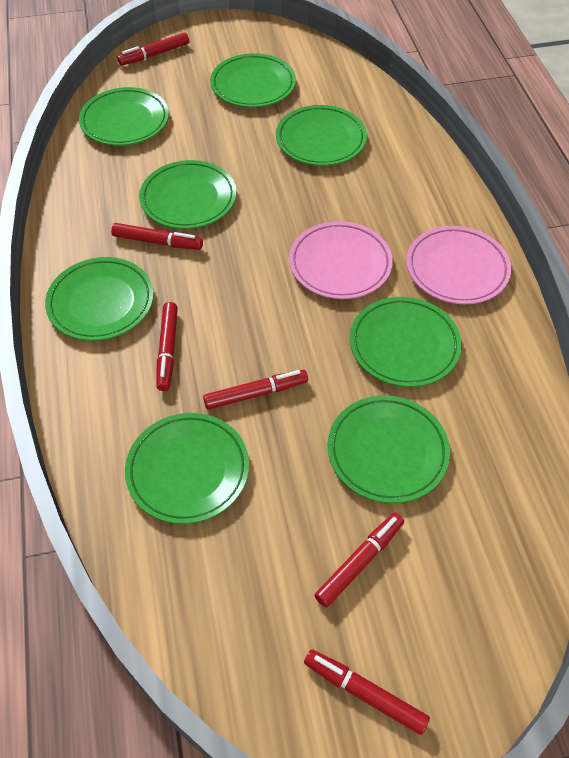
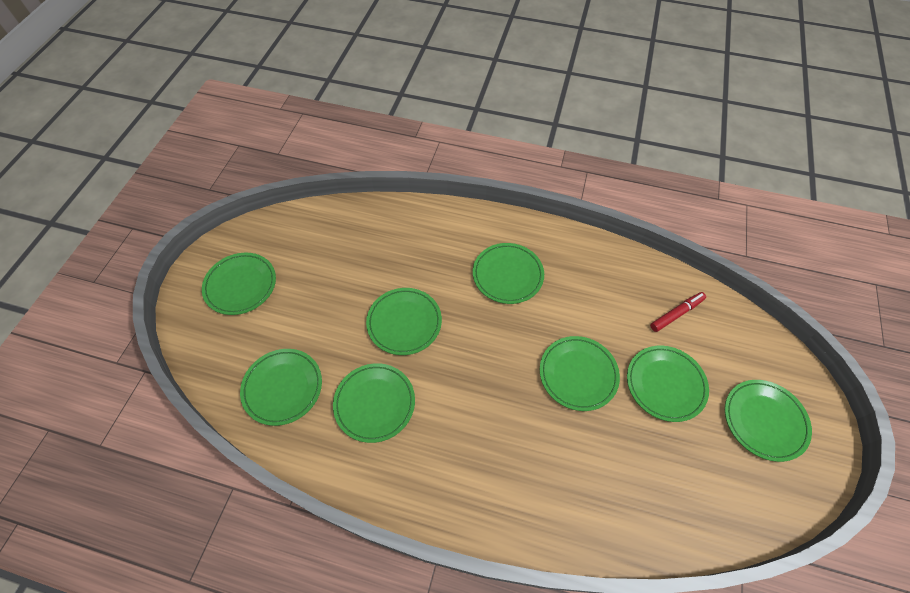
pink plate: [289,221,393,299] [406,226,511,304] = 2 -> none = 0
red marker: [111,223,203,250] [117,32,189,66] [156,302,178,391] [203,370,308,410] [304,649,430,735] [315,513,404,607] = 6 -> [650,292,706,332] = 1

